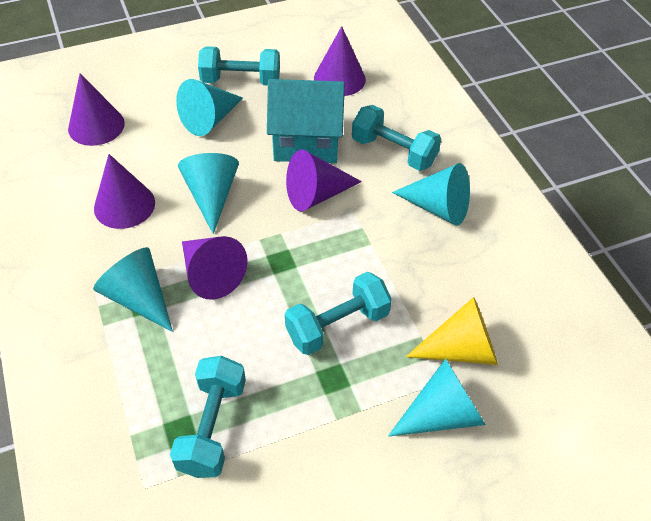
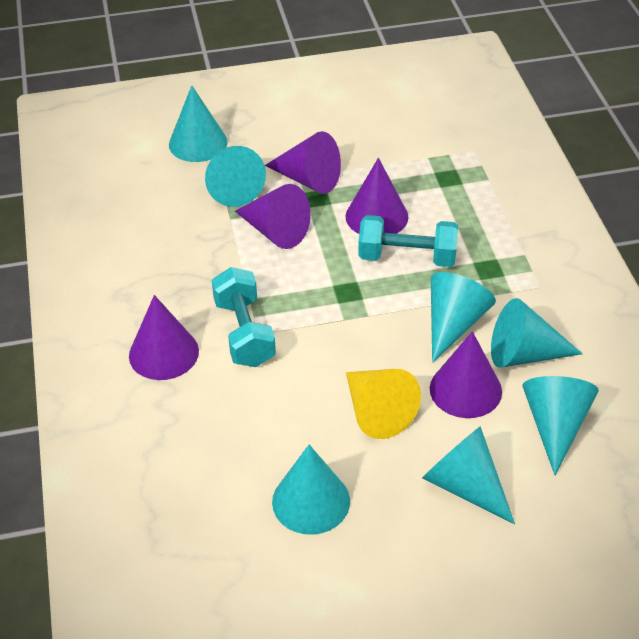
turquoise cone: [93,247,173,332] [176,79,243,136] [178,153,239,234] [388,358,486,437] [392,163,470,226] = 5 -> [169,85,228,162] [205,146,266,207] [272,445,350,535] [422,426,515,524] [431,272,496,363] [491,298,583,368] [522,376,599,475] = 7
turquoise dumbbell: [170,356,246,478] [198,46,280,85] [285,272,392,355] [352,105,441,171] = 4 -> [212,267,276,367] [358,215,458,267] = 2
turquoise house: [267,79,345,163] = 1 -> none = 0

